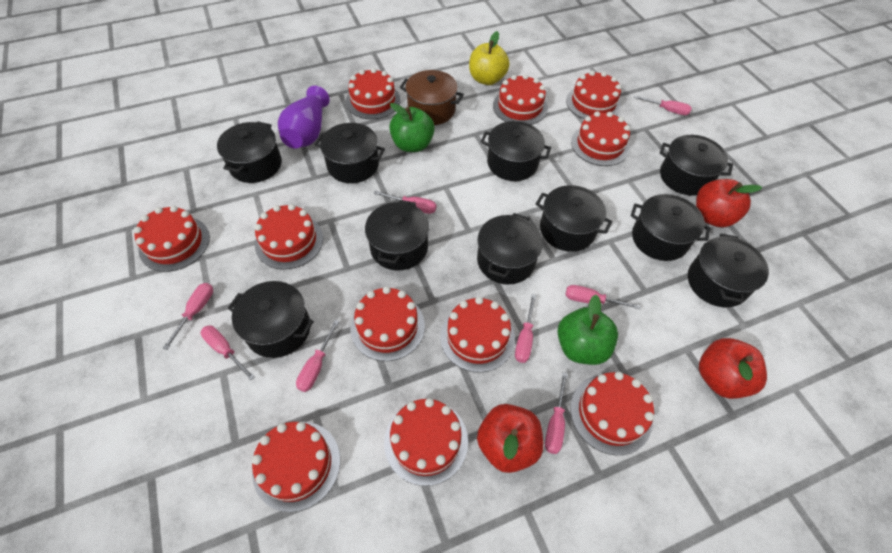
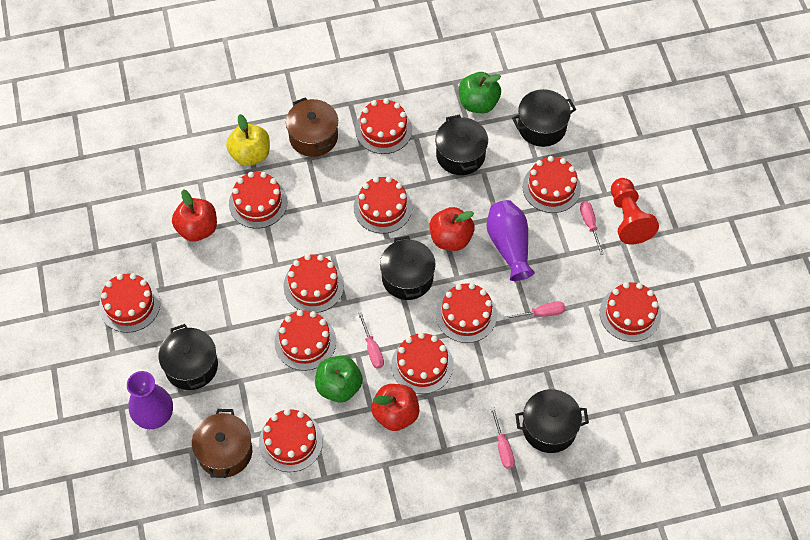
black pot: [217,121,282,183] [228,281,314,358] [315,123,385,183] [365,200,429,271] [477,213,543,285] [481,121,551,181] [536,185,612,252] [631,194,711,261] [660,135,733,196] [688,234,769,307] = 10 -> [159,324,218,390] [380,236,436,300] [435,115,488,175] [512,89,576,147] [515,389,589,453] = 5
brown pot: [400,70,464,125] = 1 -> [192,409,252,478] [286,97,338,157] = 2
pink screwdriver: [163,283,213,350] [201,325,255,380] [296,320,339,392] [373,191,436,214] [515,294,536,363] [545,372,568,454] [566,285,641,309] [634,95,692,115] = 8 -> [358,312,384,369] [491,407,515,469] [503,301,565,320] [580,201,604,255] = 4
purple vase: [278,86,330,148] = 1 -> [127,371,173,429] [486,200,535,281] = 2
red pawn: none = 0 -> [611,178,659,245] = 1

